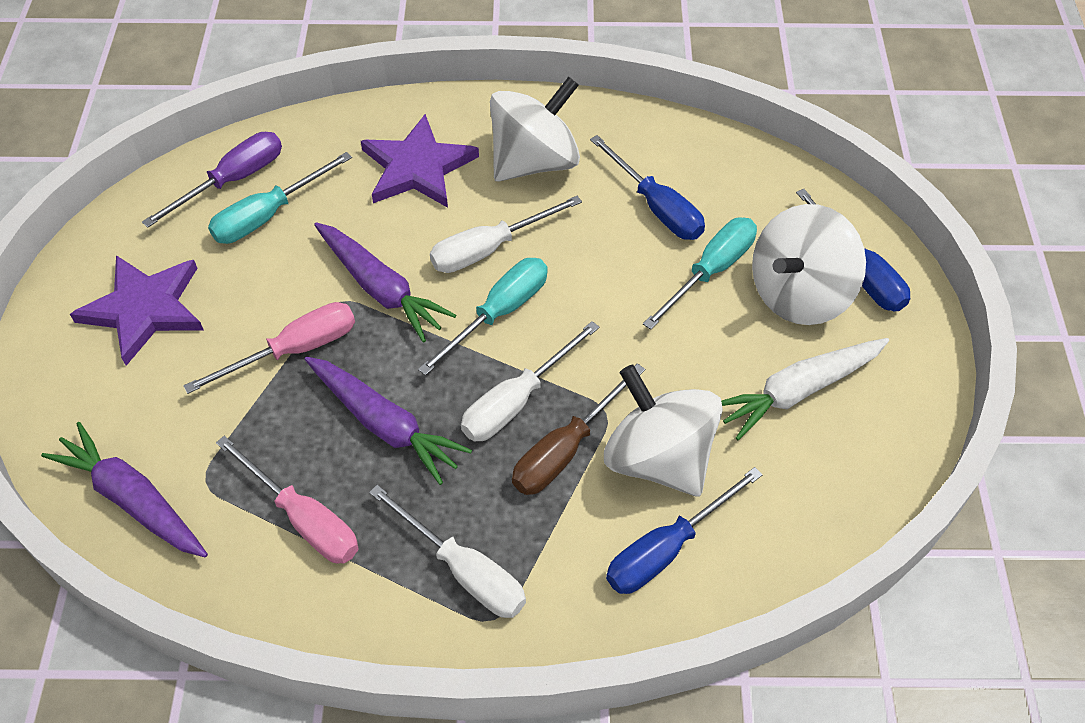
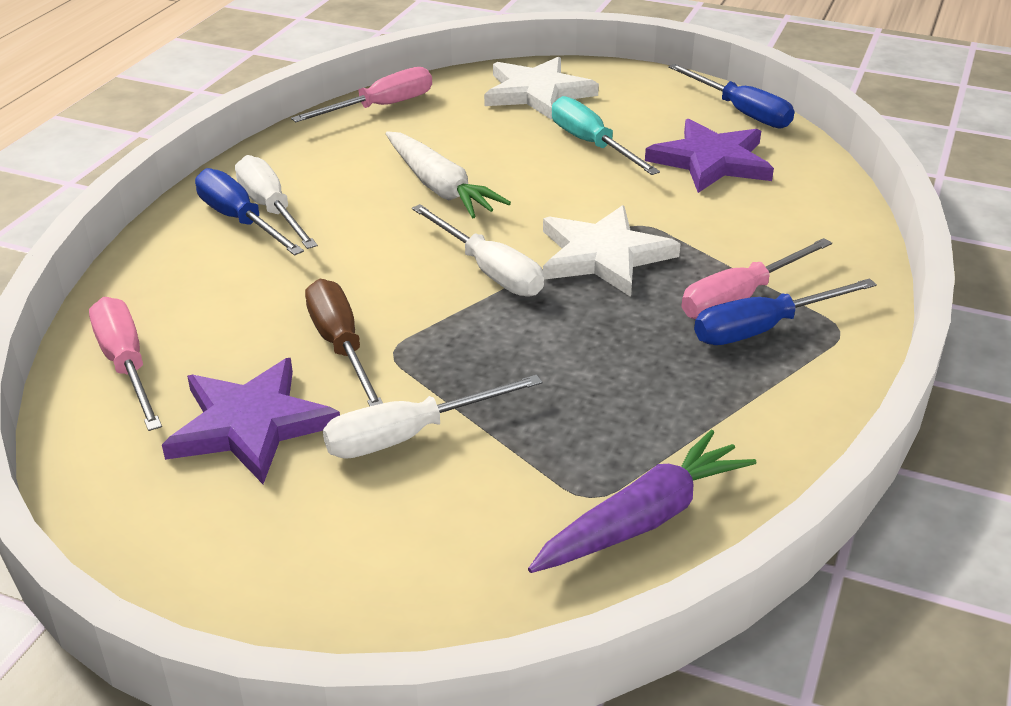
pink screwdriver: [183,302,355,394] [216,436,358,563] = 2 -> [89,297,162,431] [291,67,432,122] [681,238,832,319] = 3
purple carrot: [41,422,208,558] [305,357,472,485] [314,222,456,343] = 3 -> [528,430,756,573] = 1
purple screwdriver: [142,132,282,228] = 1 -> none = 0
turquoise screwdriver: [208,152,352,244] [418,258,548,376] [643,218,757,330] = 3 -> [552,96,660,175] = 1
white spinning top: [490,77,580,181] [604,365,723,497] [752,204,866,325] = 3 -> none = 0
white star: none = 0 -> [484,57,599,120] [543,205,681,297] = 2

